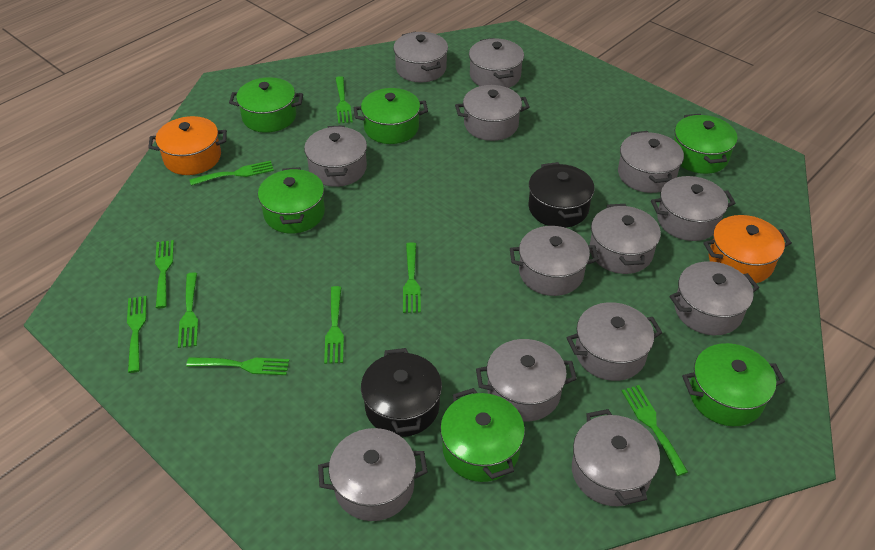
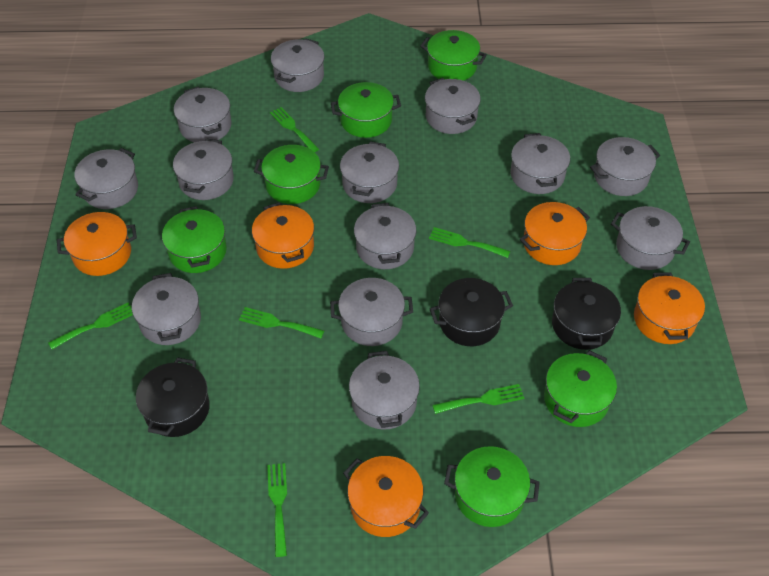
black pot: [361,348,442,437] [528,162,595,228] = 2 -> [136,357,210,437] [430,278,513,346] [552,278,621,350] = 3
green fork: [127,296,147,373] [155,240,174,308] [178,272,198,348] [186,357,290,375] [189,161,274,186] [324,286,344,364] [335,76,353,124] [403,242,421,313] [622,385,688,476] = 9 -> [48,302,133,349] [239,307,324,338] [267,463,287,557] [270,107,319,152] [429,227,510,258] [433,384,524,414] = 6
orange pot: [148,116,227,175] [703,215,792,283] = 2 -> [57,212,137,276] [252,202,314,269] [343,456,429,537] [520,202,590,265] [634,272,705,344] = 5

